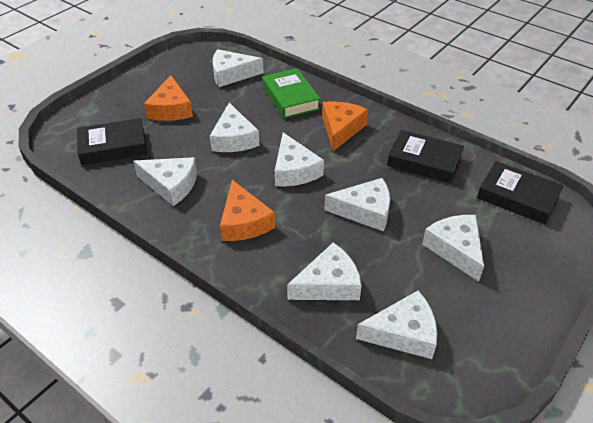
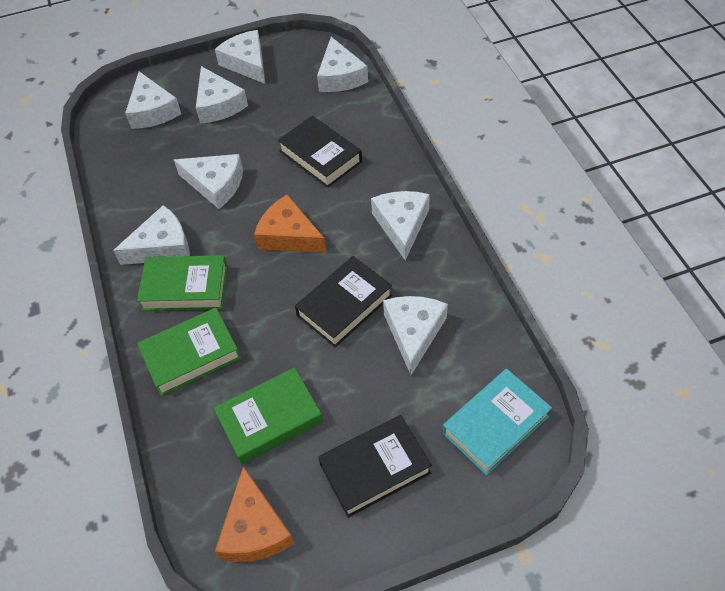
green book: [262,68,320,119] = 1 -> [137,255,228,311] [137,308,241,396] [214,368,323,465] = 3
orange cheese: [144,75,193,121] [220,180,275,241] [322,101,368,151] = 3 -> [215,466,294,562] [254,195,326,253] = 2
turquoise book: none = 0 -> [442,369,552,476] = 1

